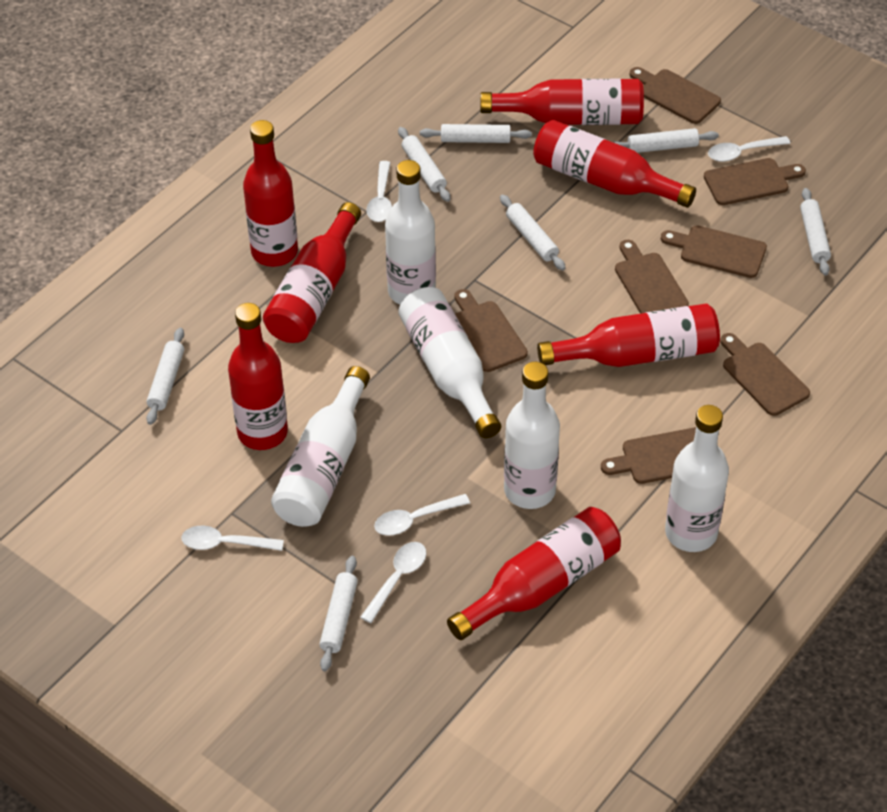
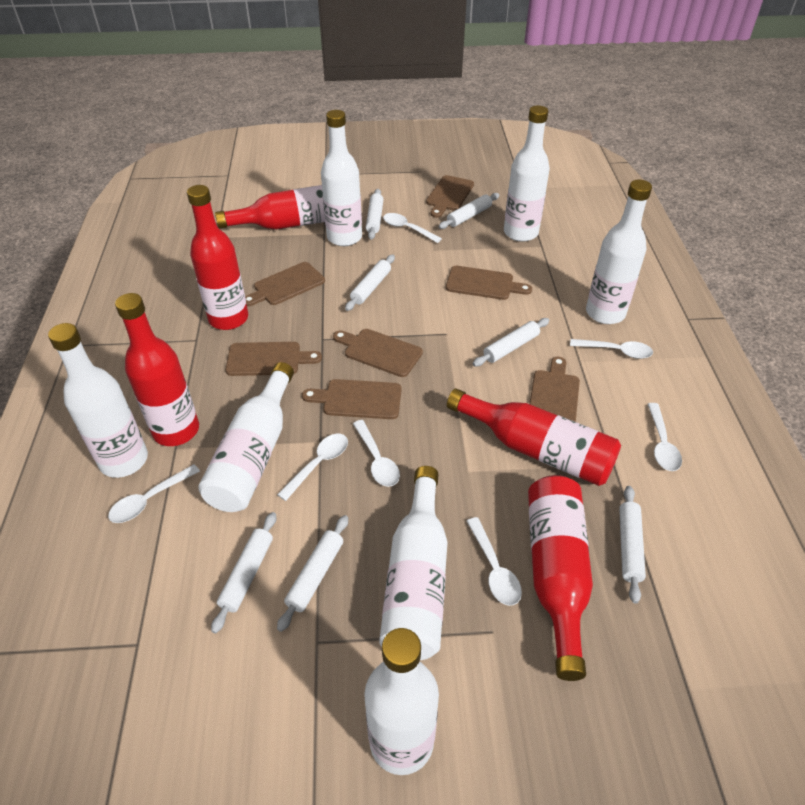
red bottle: [228,303,288,450] [243,120,298,267] [263,202,361,343] [447,507,621,640] [480,79,644,125] [533,120,696,208] [537,303,720,367] = 7 -> [115,293,199,446] [187,185,248,330] [215,185,325,230] [447,389,621,486] [528,475,593,681] = 5
white bottle: [271,366,370,527] [385,160,436,305] [399,287,501,438] [504,362,560,509] [665,405,729,552] = 5 -> [48,323,148,478] [198,362,294,512] [321,110,362,246] [364,628,439,775] [379,466,447,660] [504,106,550,242] [586,180,652,324] = 7
white spoon: [181,526,284,551] [360,542,426,623] [367,161,392,222] [374,494,470,536] [708,136,790,162] = 5 -> [108,464,200,523] [277,434,348,501] [353,420,400,487] [383,213,442,243] [467,517,522,606] [570,339,653,359] [648,403,682,471] = 7

